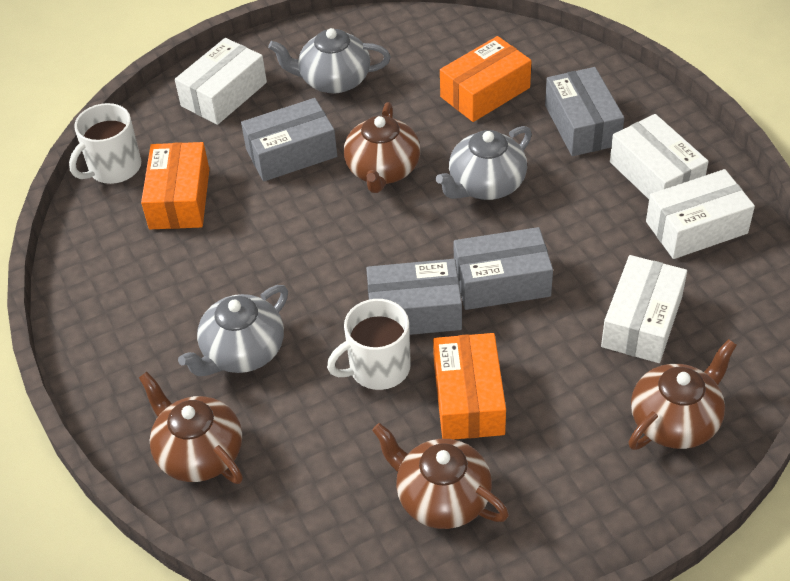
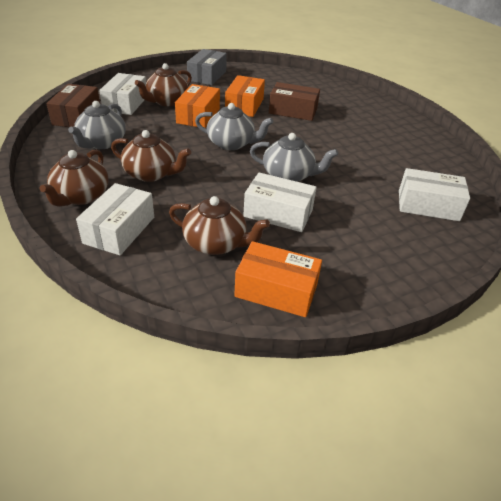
brown box: none = 0 -> [46,84,100,127] [269,82,320,121] = 2
grey box: [241,98,337,181] [366,259,462,335] [453,227,553,310] [545,67,624,156] = 4 -> [187,49,227,85] = 1
white mug: [69,103,141,184] [327,299,411,390] = 2 -> none = 0

